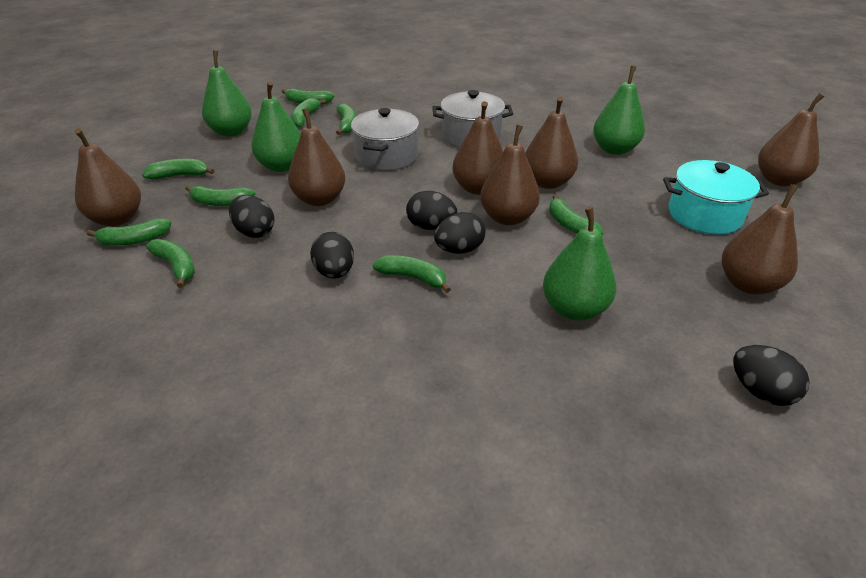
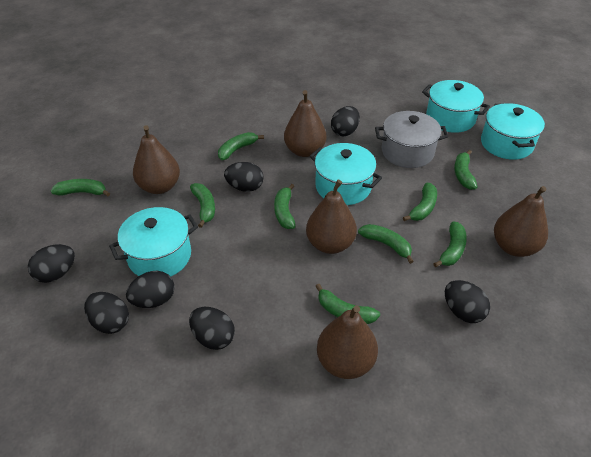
black egg: [229,195,275,238] [310,232,354,279] [406,191,457,230] [434,212,486,254] [733,345,810,406] = 5 -> [28,244,75,283] [84,292,129,334] [126,271,175,308] [189,307,235,350] [224,162,264,192] [331,106,360,136] [445,280,490,323] = 7
brown pear: [74,128,141,226] [288,108,345,206] [452,101,503,195] [480,125,540,225] [525,96,578,189] [722,184,799,294] [758,93,825,186] = 7 -> [133,125,180,194] [284,90,326,157] [306,180,357,254] [317,305,378,379] [494,186,548,257] = 5
green pear: [202,50,252,137] [251,81,301,172] [543,206,616,321] [593,66,645,155] = 4 -> none = 0
grey pot: [351,108,419,171] [432,90,513,148] = 2 -> [375,111,448,168] = 1
turquoise pot: [663,160,769,235] = 1 -> [109,207,198,277] [310,143,382,205] [422,80,490,133] [481,103,545,160] = 4

